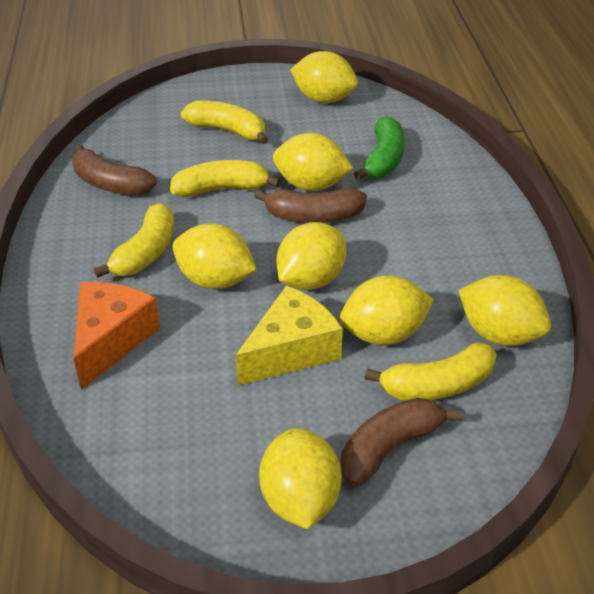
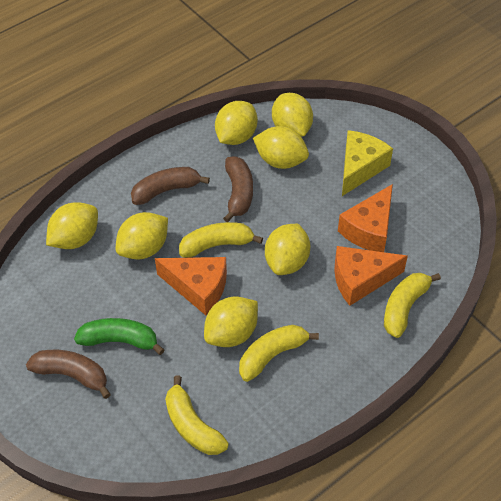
orange cheese: [74,282,160,389] = 1 -> [155,257,227,315] [334,246,408,306] [338,184,393,252] = 3

